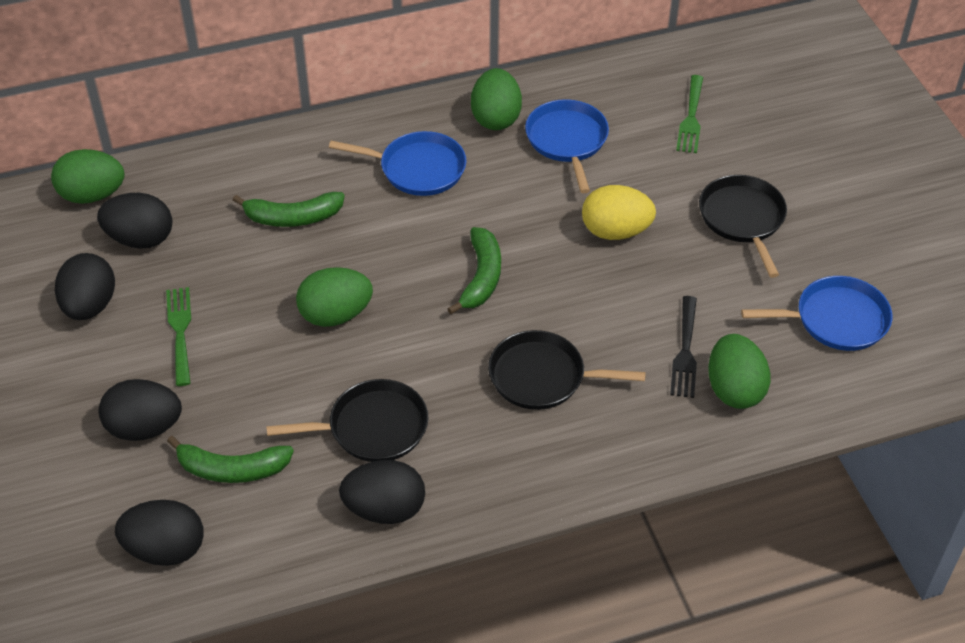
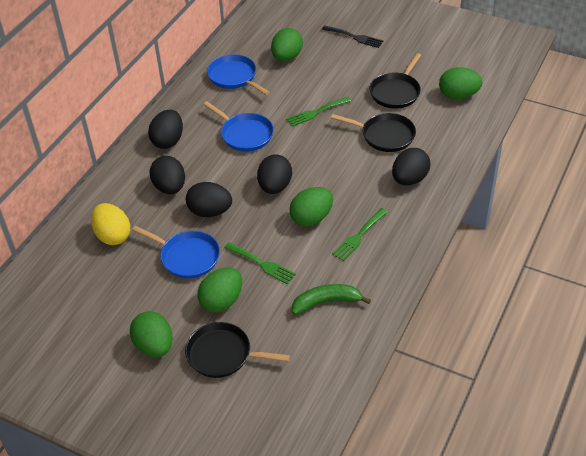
green banana: [167,436,294,483] [233,192,345,227] [448,227,501,314] = 3 -> [292,284,371,315] = 1
green egg: [51,149,125,204] [296,267,373,327] [471,68,522,130] [708,334,771,409] = 4 -> [130,311,173,357] [197,268,242,312] [271,28,303,61] [289,187,333,226] [439,67,482,99] = 5
green fork: [166,287,191,386] [676,75,703,153] = 2 -> [224,242,296,284] [286,97,351,127] [332,208,388,261] = 3

